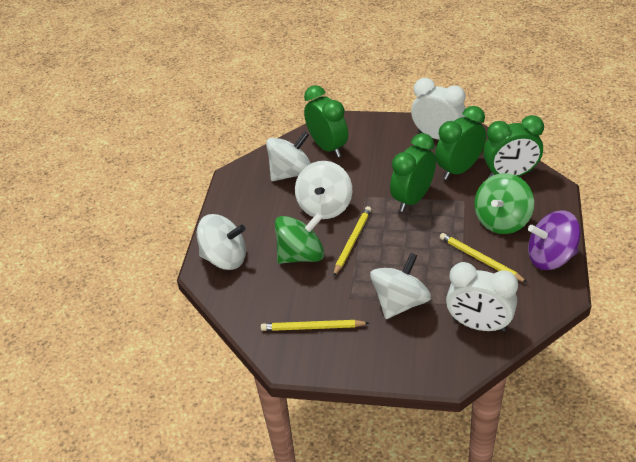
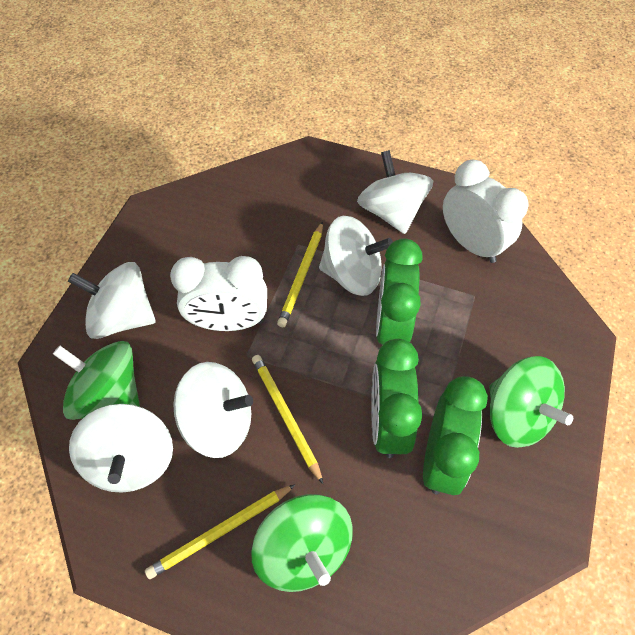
green clock: [304,85,348,157] [390,133,436,212] [435,106,486,180] [483,115,544,177] = 4 -> [371,339,422,458] [376,238,423,345] [423,376,488,495] = 3
green spinning top: [275,213,324,264] [474,173,534,234] = 2 -> [53,341,140,420] [251,494,353,592] [489,356,573,448] = 3
purple spinning top: [528,210,581,270] = 1 -> none = 0
white spinning top: [197,214,246,270] [266,131,311,181] [295,161,352,219] [370,253,431,319] = 4 -> [68,262,156,339] [69,404,173,493] [173,362,253,458] [319,216,393,296] [357,150,433,234] = 5

